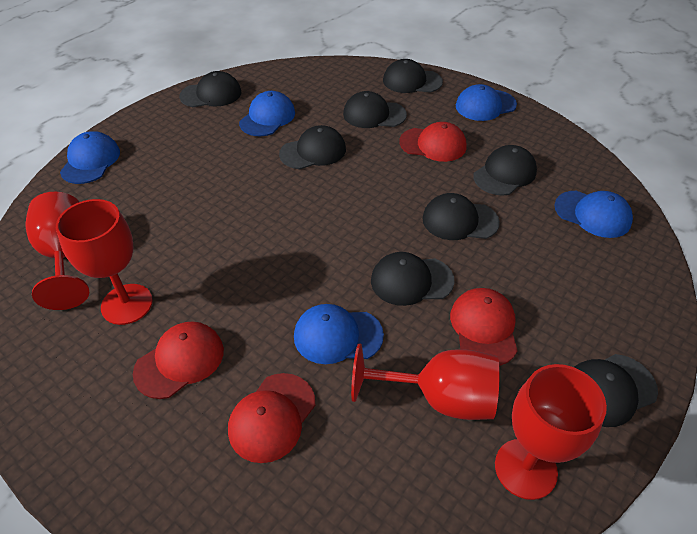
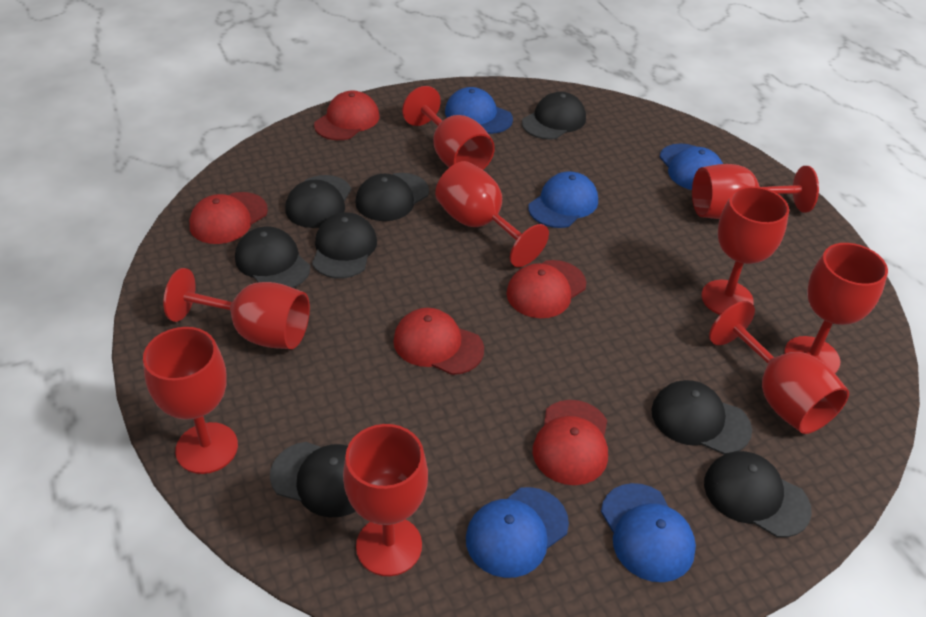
red cap: [133,321,224,399] [228,373,315,463] [399,122,466,162] [450,288,518,366] = 4 -> [189,192,268,244] [314,90,379,140] [393,308,484,375] [506,260,586,318] [533,400,608,485] = 5
red goblet: [26,192,89,310] [56,199,153,325] [351,344,500,420] [495,364,607,500] = 4 -> [143,327,238,474] [163,268,310,349] [343,424,428,576] [402,86,495,170] [435,161,549,267] [692,164,819,219] [701,186,789,315] [709,301,849,434] [784,243,888,373] = 9

